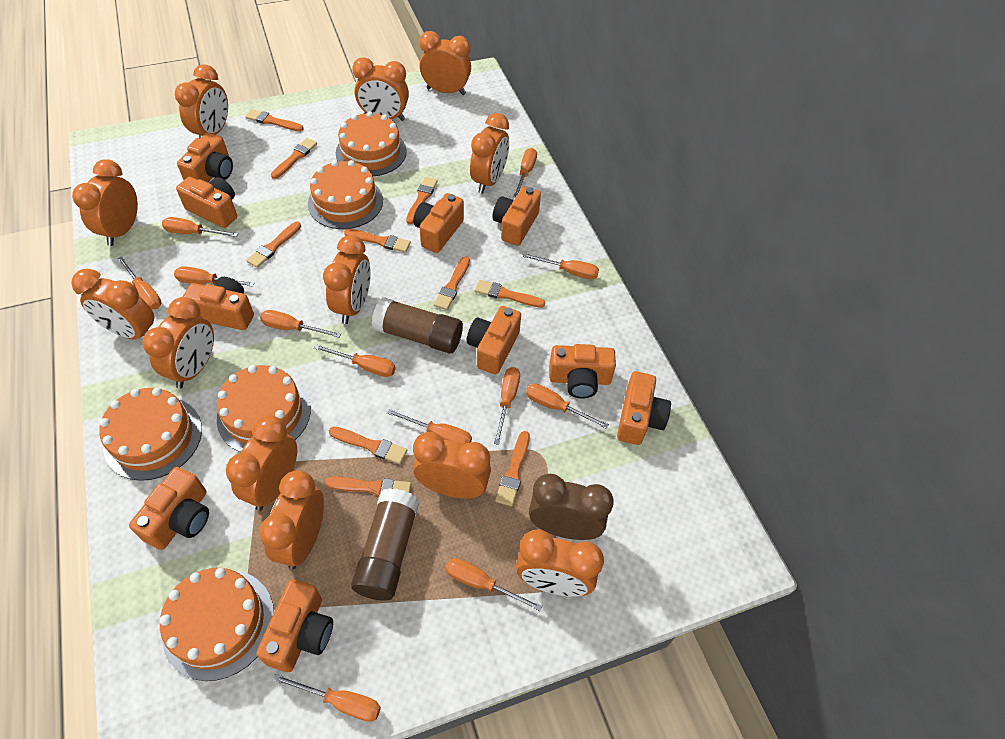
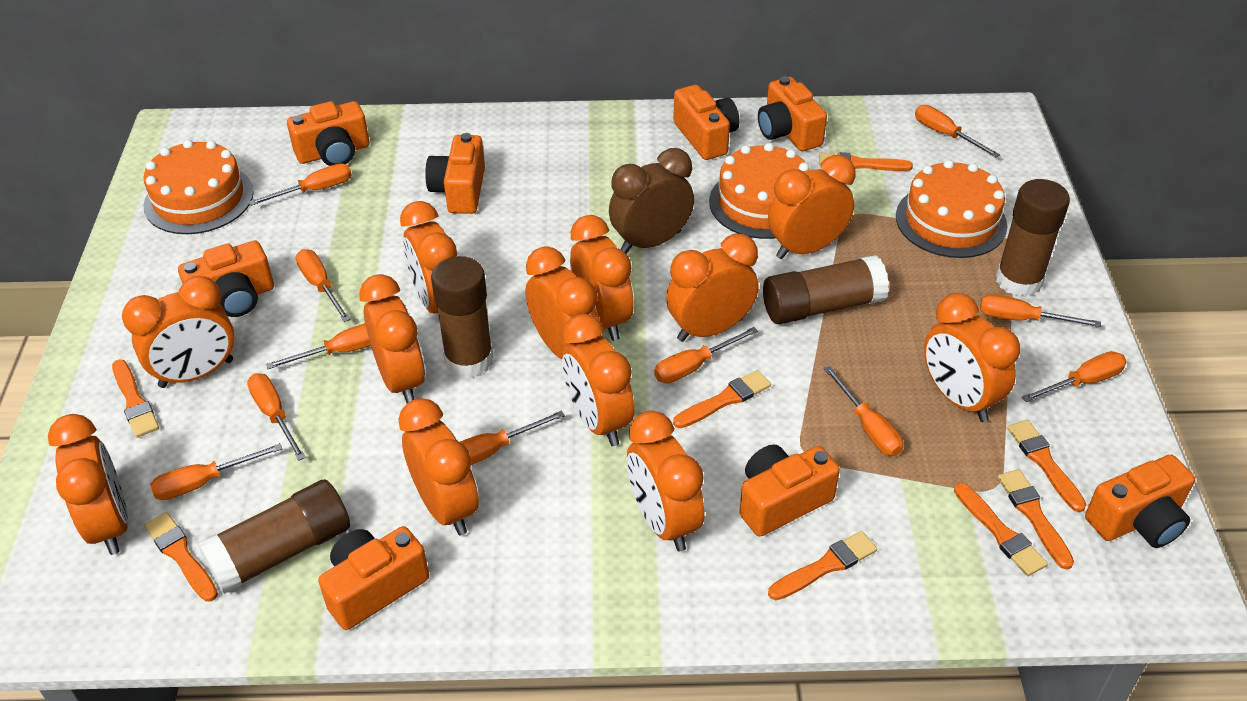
brown glue stick: [351,488,419,600] [372,297,463,354] = 2 -> [197,480,350,594] [431,256,494,378] [763,255,889,324] [996,179,1070,297] = 4
orange brush: [245,109,303,131] [246,222,301,268] [271,138,317,179] [325,477,411,496] [329,426,407,464] [344,229,411,253] [406,177,438,224] [433,256,470,310] [475,280,545,308] [495,431,530,506] = 10 -> [112,359,159,438] [144,512,218,602] [673,370,771,428] [768,531,877,600] [819,152,913,171] [954,483,1048,576] [998,469,1074,570] [1007,420,1086,512] = 8
orange cake: [99,388,202,481] [160,568,274,681] [216,365,311,452] [308,160,383,229] [336,111,407,176] = 5 -> [143,140,254,234] [709,143,810,239] [896,160,1007,258] = 3
orange camera: [129,467,209,550] [176,177,237,228] [177,132,233,183] [182,277,254,330] [256,579,333,672] [413,193,464,253] [467,306,521,374] [493,186,541,246] [549,344,616,398] [617,371,671,445] = 10 -> [178,240,274,317] [287,101,369,166] [318,526,429,630] [425,133,485,214] [673,85,740,160] [739,444,840,537] [758,76,827,151] [1085,455,1195,548] = 8
orange screwdriver: [117,256,162,309] [162,217,238,237] [174,266,255,287] [260,310,341,338] [273,674,381,722] [314,344,396,377] [387,409,472,444] [446,558,542,611] [494,367,520,445] [513,148,537,198] [523,253,599,279] [526,384,609,429] = 12 -> [150,443,282,500] [247,373,306,461] [249,163,352,206] [266,323,371,369] [296,249,351,322] [460,411,565,465] [654,327,758,383] [824,366,903,456] [915,105,1000,157] [980,294,1101,327] [1022,351,1127,402] = 11

